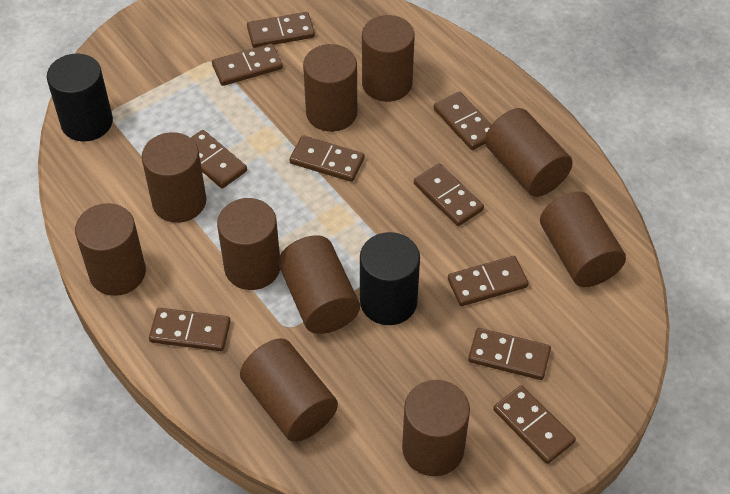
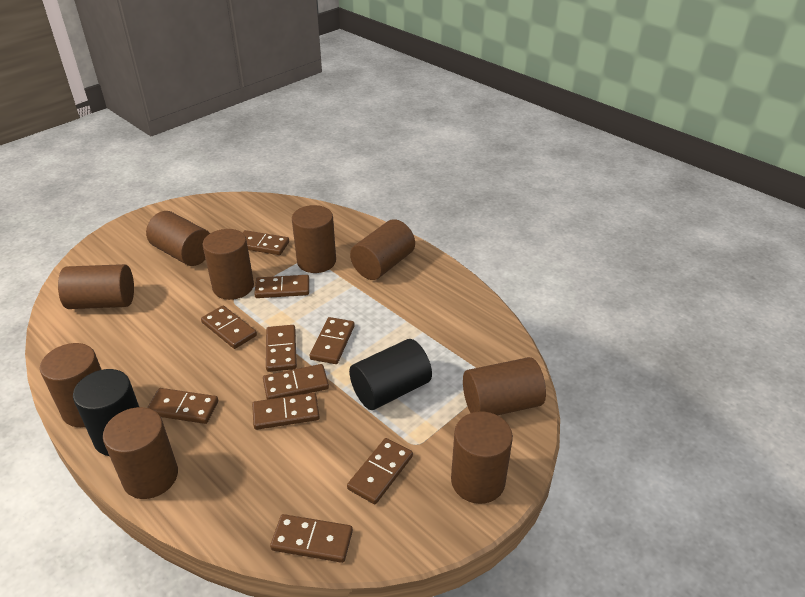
brown cylinder: [75,203,146,296] [142,132,207,223] [217,198,280,290] [240,338,338,442] [278,235,360,334] [303,44,357,132] [362,15,415,102] [402,380,470,476] [485,108,573,197] [540,192,626,287] = 10 -> [40,343,102,427] [58,264,134,309] [103,407,178,499] [146,211,210,266] [203,229,254,300] [292,205,336,273] [350,219,415,280] [451,411,513,504] [463,357,546,415] = 9

